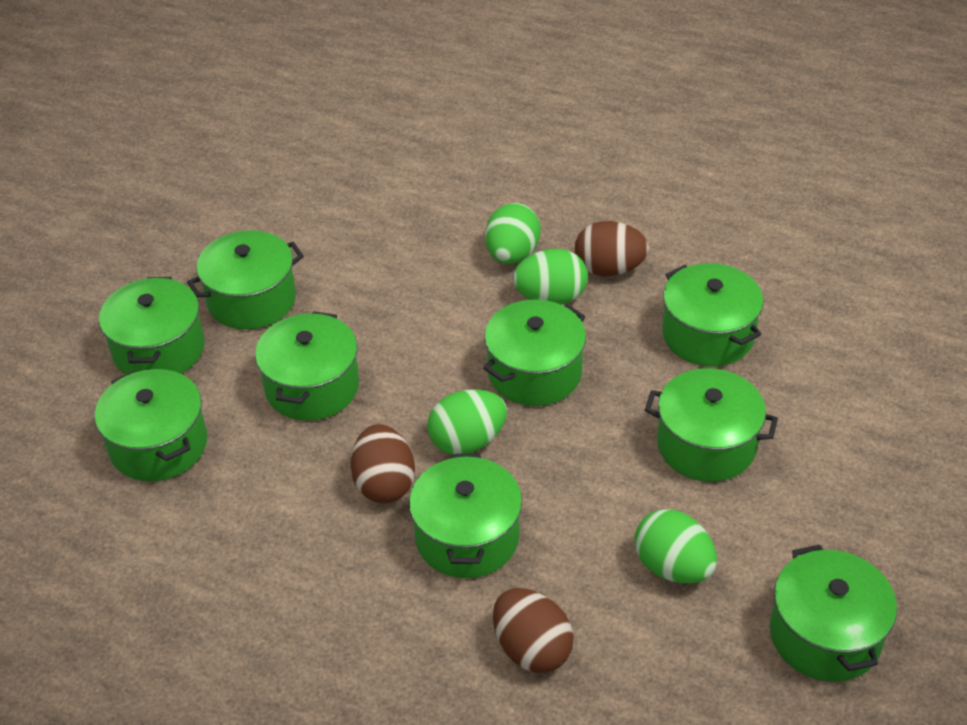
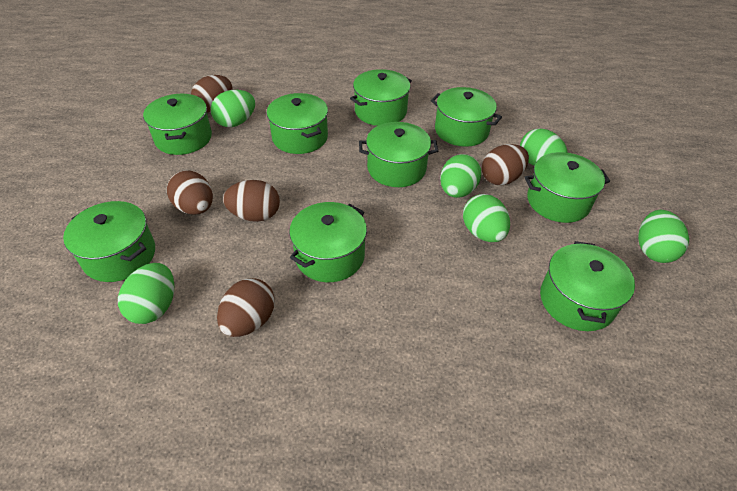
brown egg: [351,424,415,503] [493,588,574,673] [575,221,649,276] = 3 -> [167,170,213,215] [191,75,232,113] [217,278,275,337] [223,180,280,222] [482,144,529,185] = 5
green egg: [427,389,507,455] [485,203,541,264] [513,249,588,304] [635,509,717,583] = 4 -> [118,263,174,324] [211,90,255,127] [440,154,481,198] [463,194,510,242] [520,128,568,166] [638,210,689,263] = 6

